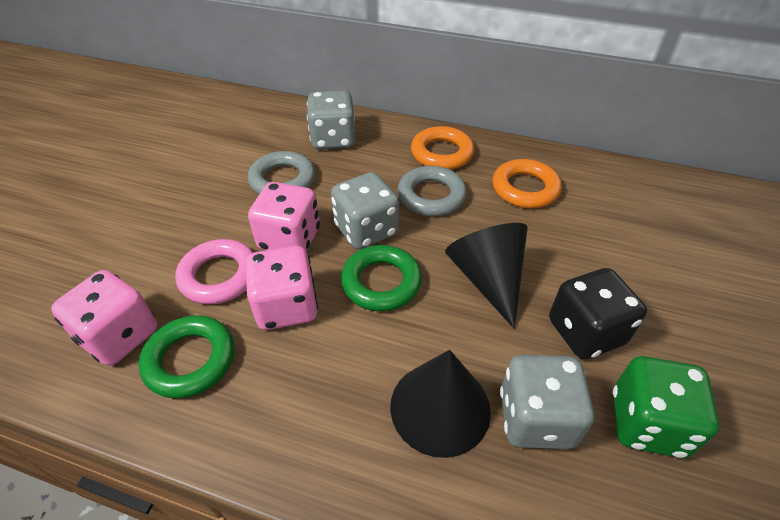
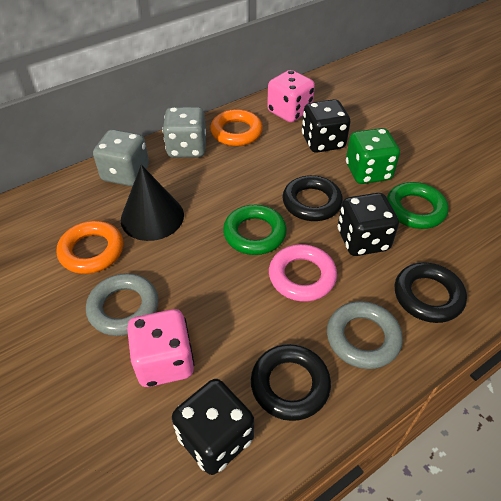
black cone: [390,350,491,458] [445,223,528,329] = 2 -> [121,165,184,241] = 1
black dice: [549,268,647,360] = 1 -> [172,379,254,475] [302,99,350,153] [338,193,399,256] = 3
black ring: none = 0 -> [251,344,331,421] [283,175,343,221] [395,262,467,323] = 3
grey dice: [307,90,355,150] [331,172,399,250] [500,355,594,449] = 3 -> [93,129,149,186] [162,107,206,158] = 2
pink dice: [51,270,157,366] [245,246,318,330] [248,182,320,252] = 3 -> [127,309,194,387] [267,70,315,122] = 2

